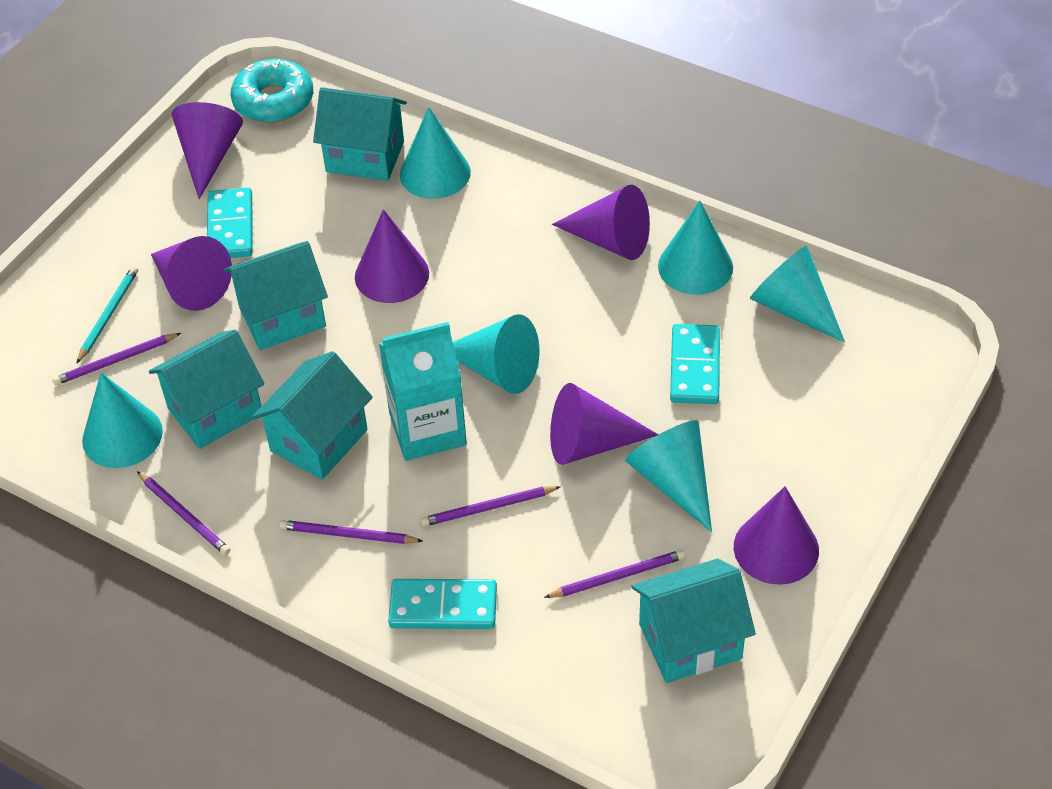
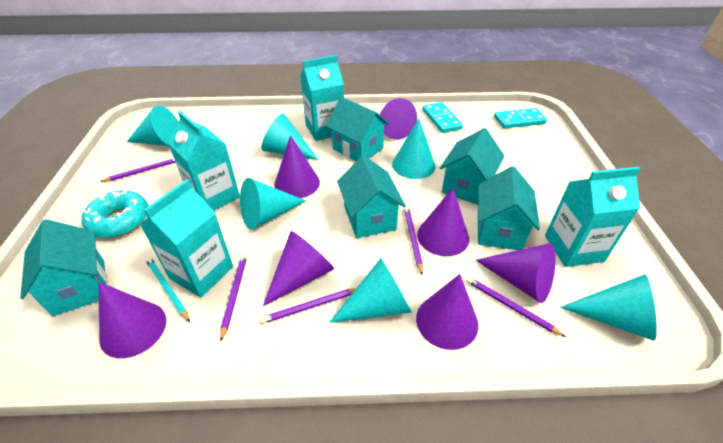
purple cone: [151,236,232,311] [172,102,243,199] [355,209,429,303] [550,383,659,465] [552,185,650,260] [734,486,819,585] = 6 -> [98,282,166,358] [263,231,334,306] [274,135,320,198] [380,98,417,140] [416,274,479,350] [417,188,469,256] [476,243,556,303] = 7
turquoise carton: [379,322,467,461] = 1 -> [140,179,233,298] [168,111,240,211] [300,55,344,141] [545,167,641,267] = 4
turquoise domino: [207,187,253,258] [388,579,497,629] [670,324,720,404] = 3 -> [422,102,463,133] [494,108,547,128] = 2

